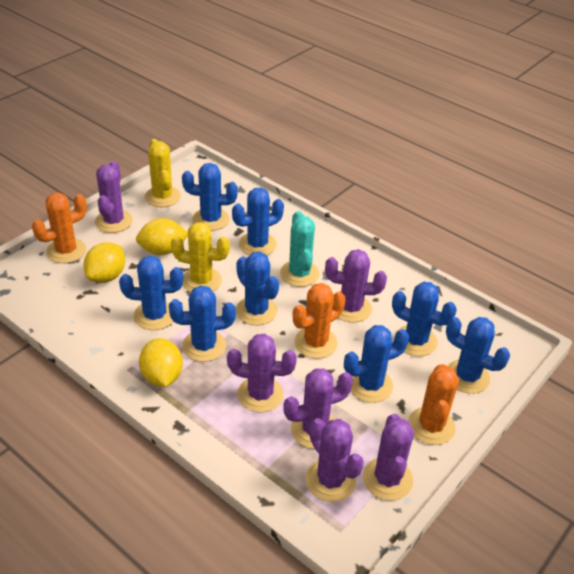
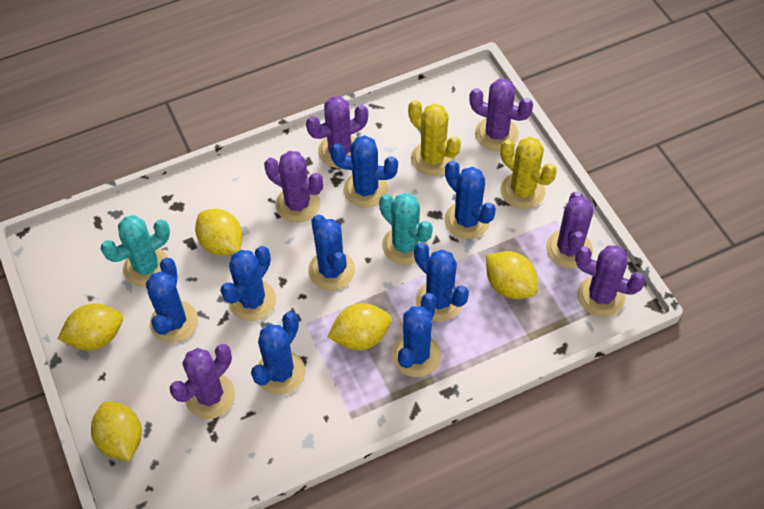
orange cactus: [32,193,87,263] [293,283,346,359] [408,364,459,445] = 3 -> none = 0
turquoise cactus: [280,211,320,287] = 1 -> [101,215,170,287] [379,193,433,265] = 2
yellow lemon: [84,242,125,283] [136,218,188,255] [139,338,183,387] = 3 -> [58,304,123,350] [91,401,142,461] [195,209,243,256] [328,303,391,350] [486,251,538,299] = 5

